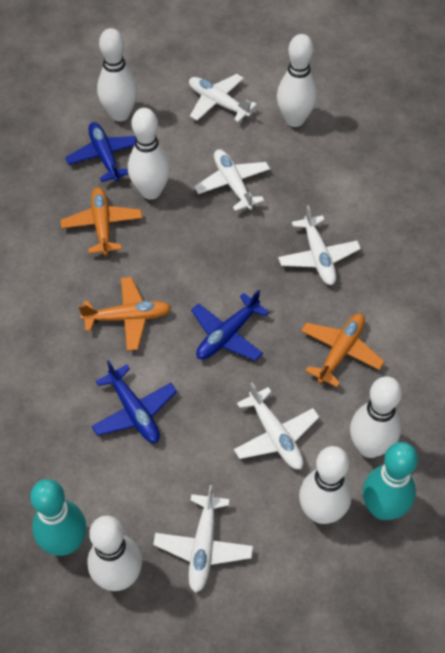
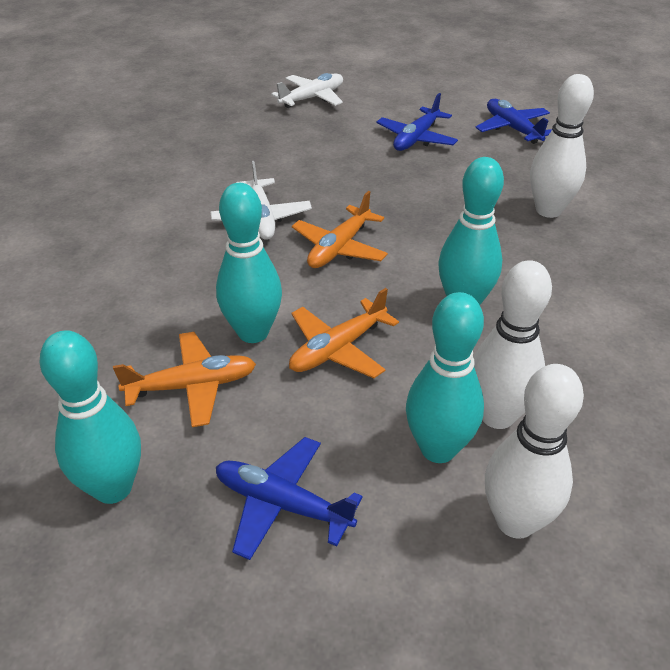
turquoise bowling pin: [30,479,86,556] [363,442,418,520] = 2 -> [40,330,141,504] [216,183,282,343] [406,292,484,463] [439,157,504,305] = 4
white bowling pin: [87,515,142,591] [97,28,138,122] [128,108,170,200] [277,34,317,127] [299,446,352,524] [350,376,402,458] = 6 -> [473,260,552,429] [485,364,584,539] [530,74,594,218] = 3
white plane: [153,485,253,593] [189,74,257,122] [194,149,270,211] [234,383,319,469] [278,205,361,285] = 5 -> [211,161,312,240] [271,73,343,108] = 2

